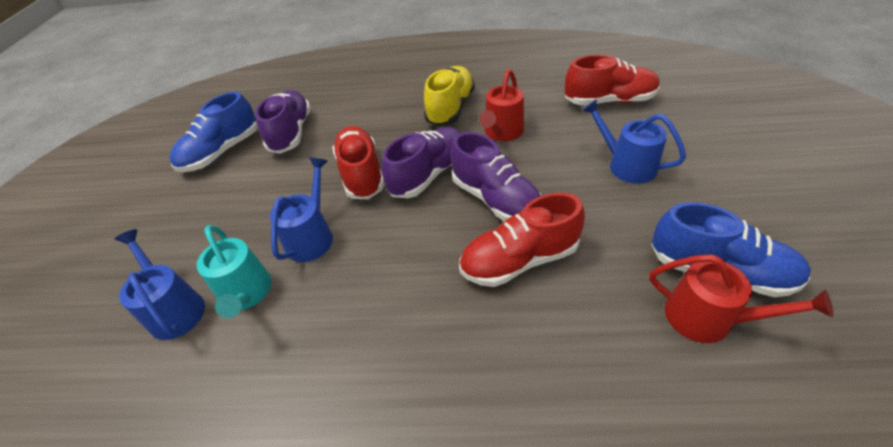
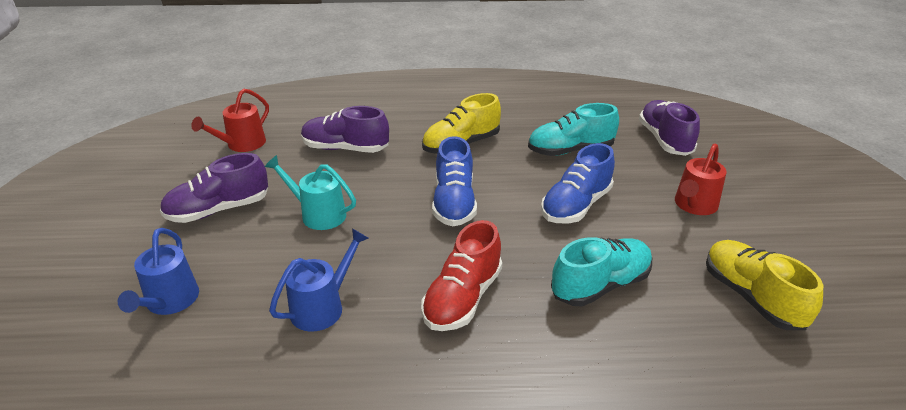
blue watering can: [115,229,205,340] [270,158,333,262] [582,99,686,184] = 3 -> [118,228,199,315] [269,229,369,332] = 2
red shoe: [332,126,385,199] [459,192,585,287] [565,55,660,105] = 3 -> [421,220,502,331] = 1
turquoise shoe: none = 0 -> [528,103,619,156] [551,237,652,306] = 2
yellow shoe: [424,66,475,126] = 1 -> [422,93,501,154] [706,240,823,330] = 2

